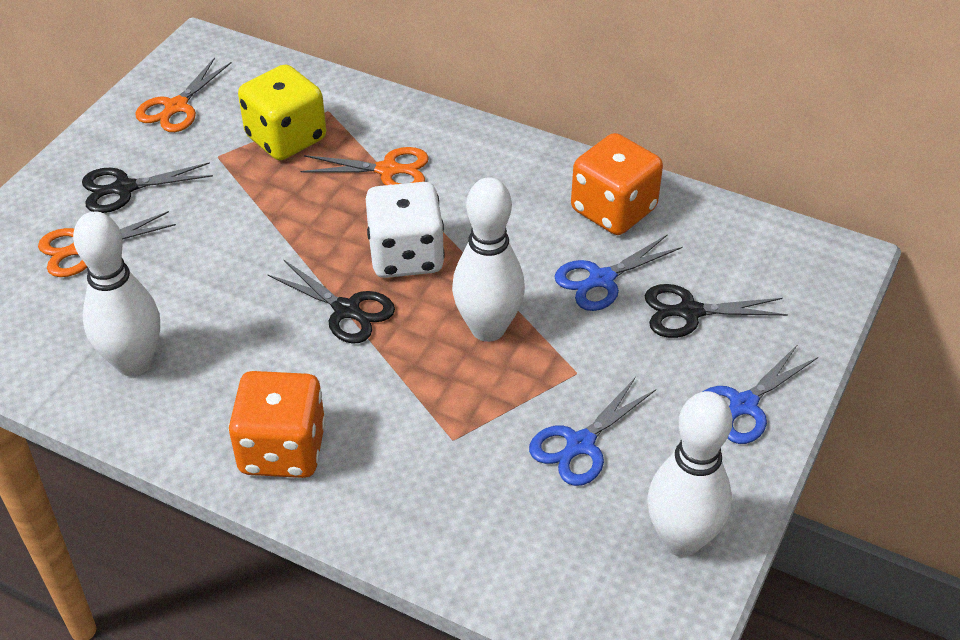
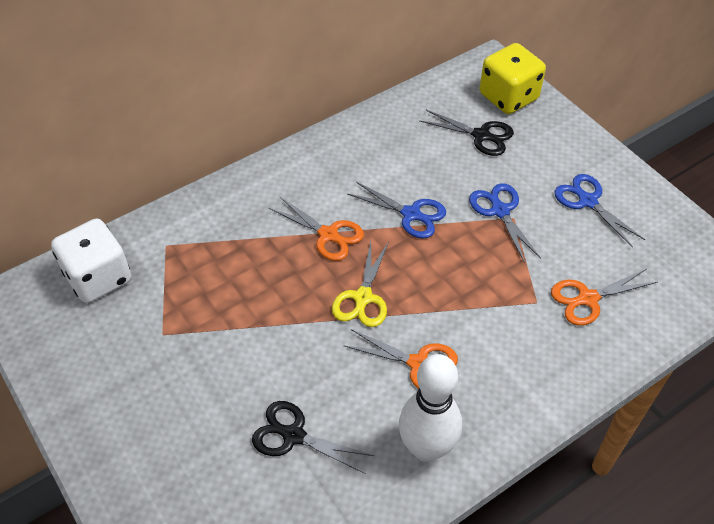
black scissors: [82,162,213,213] [267,259,395,344] [645,284,788,338] = 3 -> [252,401,374,474] [419,110,514,156] = 2
orange dice: [228,371,326,478] [571,133,663,235] = 2 -> none = 0
white bowling pin: [73,212,160,376] [452,177,525,342] [647,391,732,557] = 3 -> [399,354,462,462] = 1
yellow scissors: none = 0 -> [332,241,389,327] = 1

